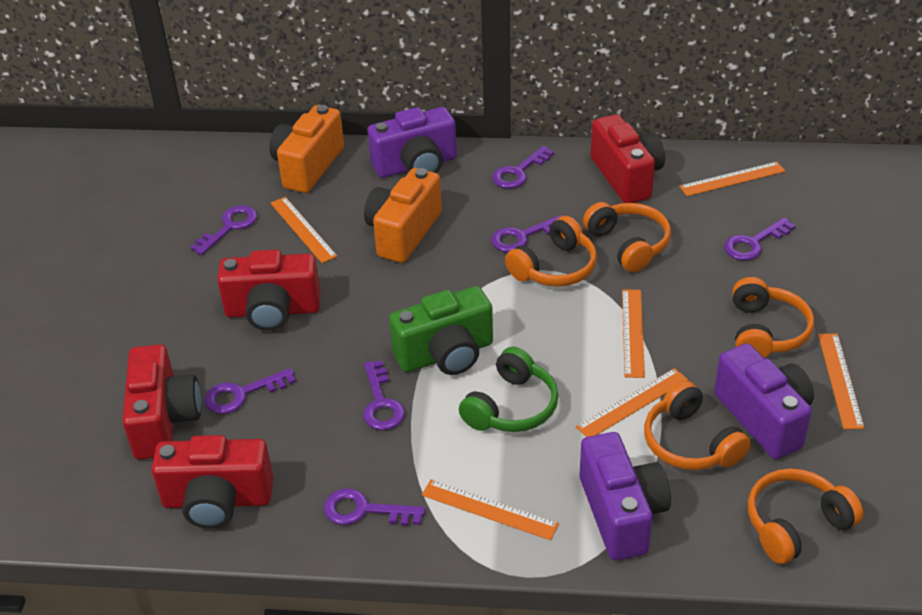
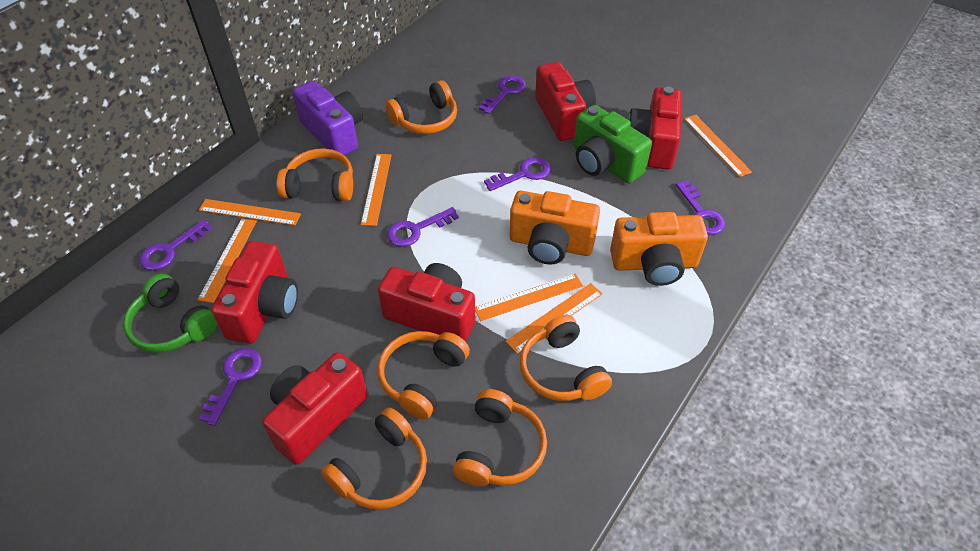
orange headphones: [505,216,597,287] [583,202,671,273] [644,380,751,470] [732,277,814,358] [748,469,863,564] = 5 -> [277,149,353,201] [321,408,427,509] [377,331,470,419] [386,80,457,134] [453,389,547,486] [520,314,612,401] = 6
purple camera: [367,107,457,178] [580,432,671,560] [714,343,814,459] = 3 -> [293,81,363,156] = 1
purple key: [190,205,257,255] [204,368,296,414] [324,488,425,526] [363,360,405,430] [491,215,563,252] [492,146,554,189] [724,217,795,261] = 7 -> [139,219,213,271] [199,348,262,426] [387,207,459,247] [479,76,526,114] [484,157,551,191] [676,181,725,235] = 6
red camera: [122,344,201,460] [151,435,274,529] [217,250,321,331] [591,114,665,203] = 4 -> [211,241,298,344] [262,352,368,465] [378,263,475,342] [535,62,596,141] [628,87,681,169] = 5

